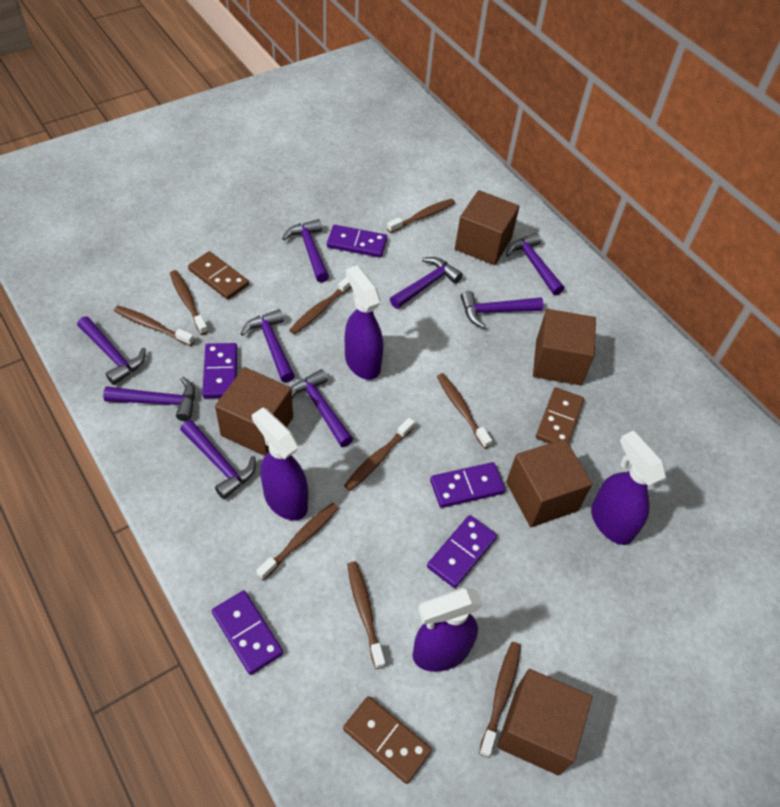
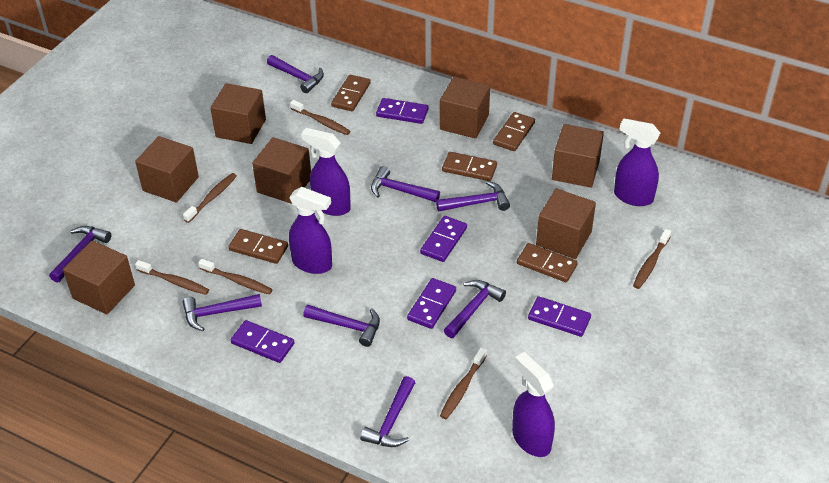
brown cube: [215,367,293,456] [455,190,520,265] [497,669,592,775] [506,439,592,527] [533,309,596,385] = 5 -> [63,240,135,314] [135,136,199,203] [210,83,266,144] [252,137,311,204] [440,77,490,139] [536,188,596,259] [552,124,604,188] = 7
brown domino: [188,251,249,300] [343,696,432,784] [536,387,584,444] = 3 -> [229,229,288,264] [331,75,371,111] [442,152,497,181] [493,112,535,151] [517,243,578,282] = 5
brown toothbrush: [114,306,194,346] [170,270,208,335] [256,503,339,580] [289,277,351,334] [344,418,415,491] [347,561,385,669] [387,199,455,233] [437,373,492,449] [479,642,521,758] = 9 -> [135,260,209,295] [183,173,237,223] [198,259,273,295] [290,100,350,135] [440,348,487,419] [633,229,671,289] = 6
purple hammer: [77,316,146,385] [103,376,195,421] [180,420,256,499] [241,309,295,382] [282,219,329,282] [291,369,353,447] [390,257,463,309] [461,291,543,328] [506,233,564,295] = 9 -> [49,226,111,283] [182,294,262,331] [267,55,324,93] [303,305,380,347] [360,376,415,447] [371,166,440,202] [436,181,510,212] [444,280,506,338] = 8

